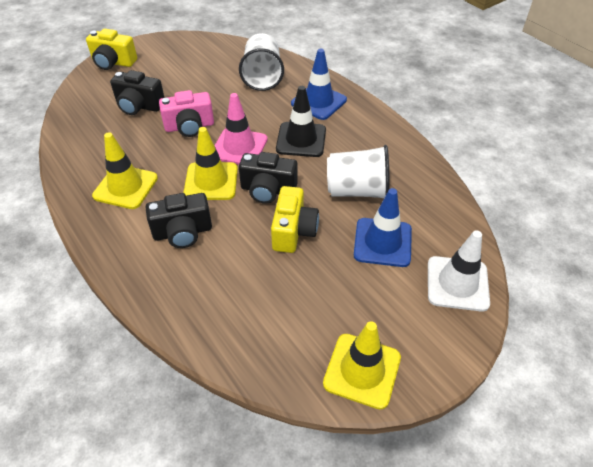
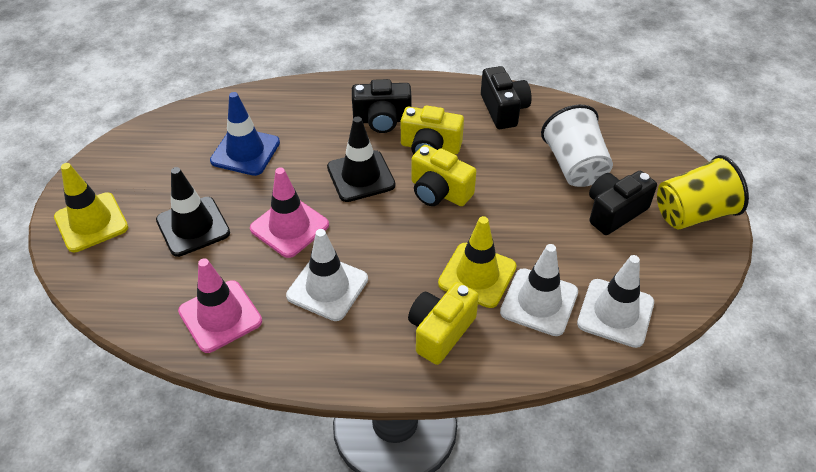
black traffic cone: [276,86,326,157] = 1 -> [156,167,230,257] [327,116,395,202] = 2
blue traffic cone: [291,49,347,120] [354,188,412,267] = 2 -> [210,92,280,176] = 1
pink camera: [159,90,214,137] = 1 -> none = 0
pink traffic cone: [214,93,268,165] = 1 -> [178,258,262,353] [250,167,329,258] = 2
white cup: [239,33,284,91] [327,145,389,198] = 2 -> [541,105,613,187] = 1
white traffic cone: [428,230,490,312] = 1 -> [286,229,368,321] [500,244,578,336] [577,255,654,348] = 3
yellow camera: [86,29,137,70] [271,186,319,253] = 2 -> [401,105,464,155] [408,282,479,365] [411,145,476,206] = 3
yellow cup: none = 0 -> [657,155,749,229] = 1
yellow traffic cone: [92,132,158,209] [183,127,238,200] [323,321,401,410] = 3 -> [54,163,128,252] [438,216,517,308] = 2

